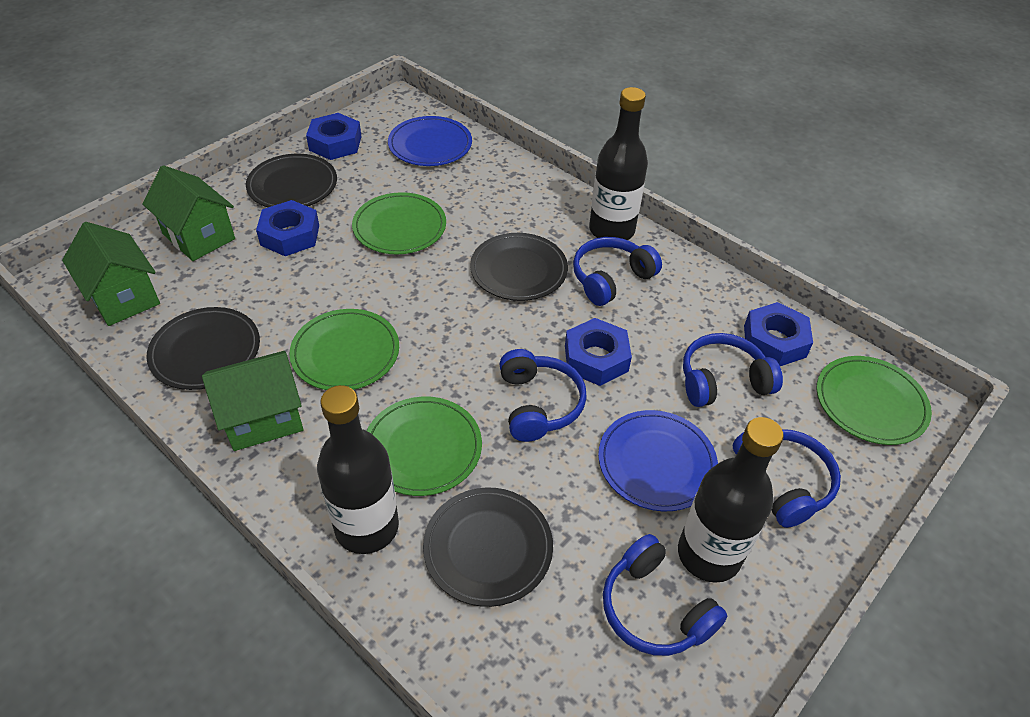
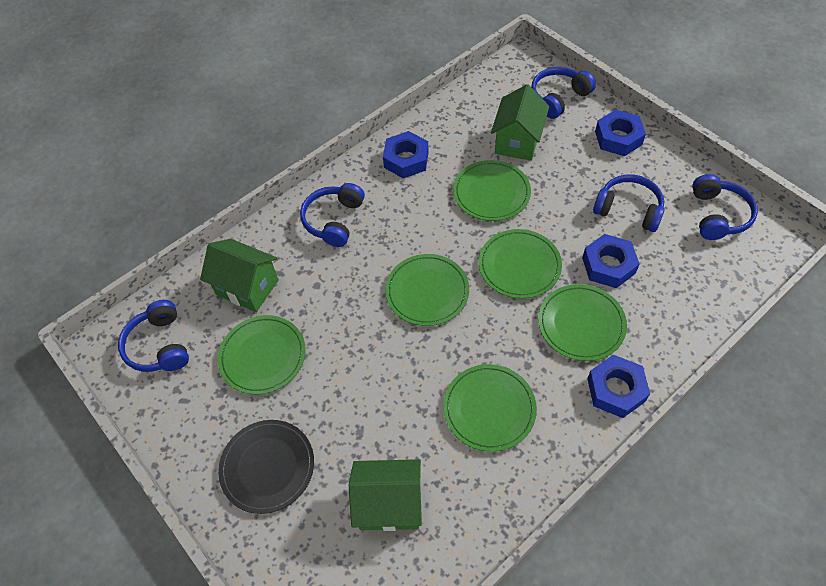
black bottle: [317,385,399,554] [589,87,648,240] [678,417,784,583] = 3 -> none = 0
black plate: [146,307,260,390] [246,154,337,207] [423,488,553,607] [470,233,568,301] = 4 -> [218,420,314,514] = 1
blue plate: [388,116,472,166] [598,410,718,511] = 2 -> none = 0
green plate: [289,309,399,390] [352,192,446,254] [367,397,482,496] [816,356,932,445] = 4 -> [218,315,306,395] [385,254,469,326] [443,364,537,452] [453,160,531,221] [479,229,562,299] [538,284,627,361] = 6

